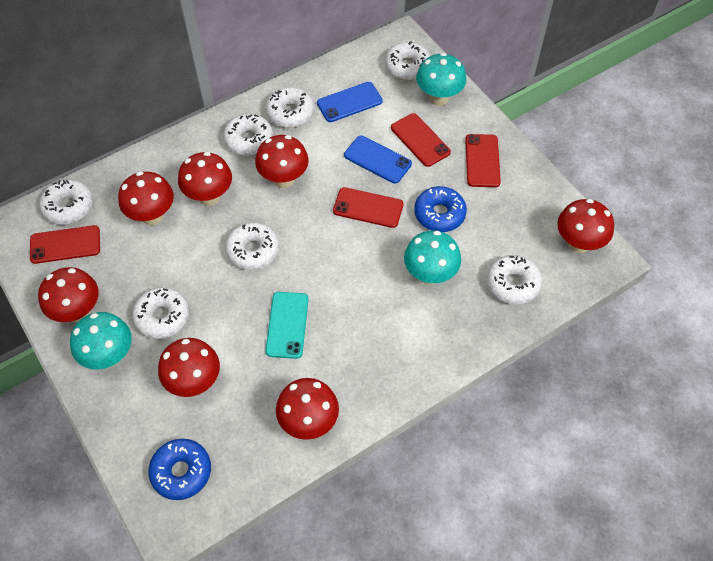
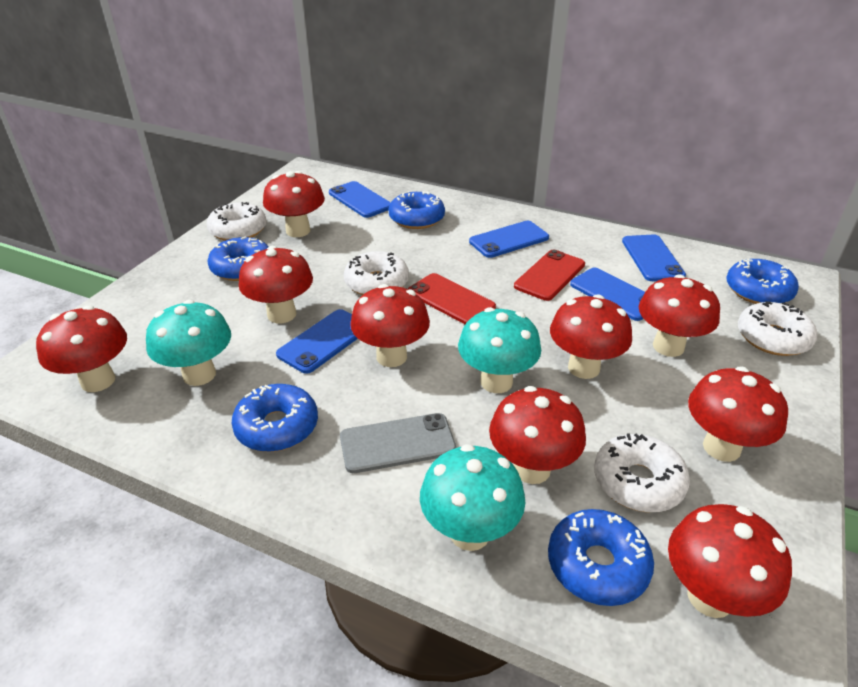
blue donut: [148,439,211,500] [414,186,467,232] = 2 -> [208,236,268,281] [232,384,318,452] [389,191,445,229] [548,509,654,606] [726,259,799,304] = 5
blue phone: [317,82,383,122] [344,136,412,184] = 2 -> [276,309,358,374] [329,181,391,218] [469,221,549,258] [570,268,645,321] [622,235,686,281] = 5
grey phone: none = 0 -> [340,413,456,473] = 1
red mushroom: [38,267,99,322] [118,171,174,225] [158,338,220,397] [178,152,232,206] [255,135,309,188] [276,378,339,440] [557,199,614,253] = 7 -> [36,305,127,392] [239,246,313,323] [263,171,325,237] [350,284,430,367] [489,386,586,484] [550,294,632,379] [639,274,720,357] [668,504,792,618] [688,367,788,462] = 9
red phone: [30,225,100,264] [333,187,404,228] [391,113,451,167] [465,134,501,187] = 4 -> [408,273,496,324] [514,250,585,301] = 2
turquoise phone: [265,292,309,359] = 1 -> none = 0
white donut: [39,179,93,225] [132,287,189,339] [223,114,273,156] [225,222,279,270] [266,87,314,128] [385,41,430,80] [487,255,542,305] = 7 -> [206,202,267,241] [344,251,409,295] [594,433,690,512] [738,301,817,356] = 4

